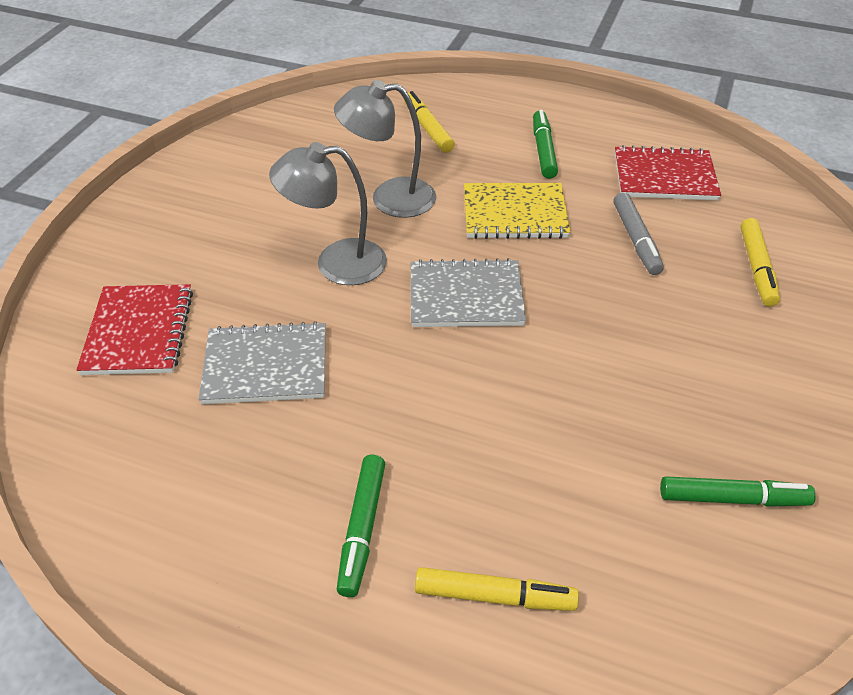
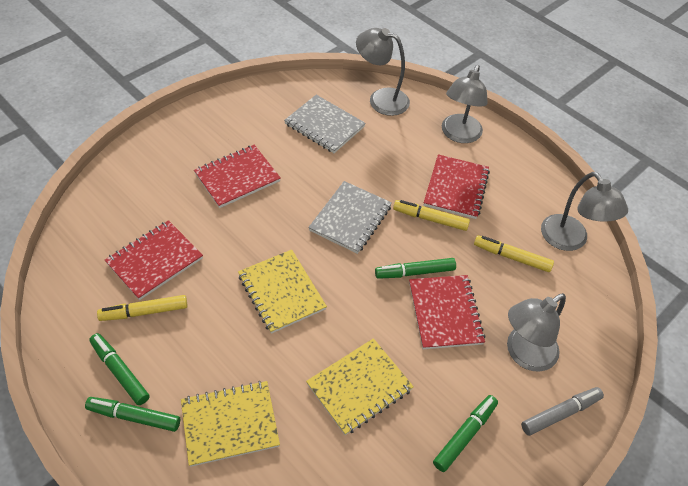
green marker: [337,455,385,597] [533,110,558,179] [660,476,816,507] = 3 -> [85,397,180,432] [89,333,150,405] [375,258,456,279] [433,395,498,472] = 4
grey lamp: [269,142,387,285] [334,80,436,218] = 2 -> [356,28,410,116] [442,65,488,143] [507,293,566,372] [541,172,628,251] = 4
red notebook: [76,284,193,375] [615,145,721,201] = 2 -> [105,220,203,300] [194,145,281,208] [409,275,485,349] [424,154,490,219] = 4
yellow notebook: [464,183,570,239] = 1 -> [181,381,280,467] [238,250,327,334] [306,338,414,435] = 3

